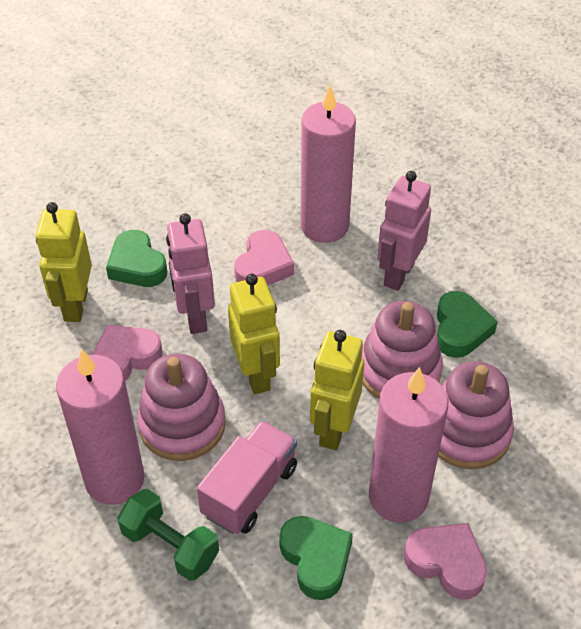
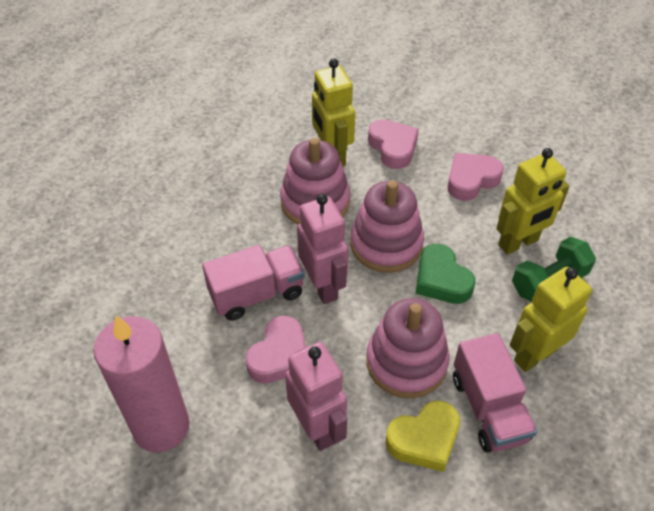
green heart: [106,230,167,287] [279,516,353,600] [437,291,498,358] = 3 -> [415,244,475,304] = 1
pink candle: [56,349,144,505] [300,85,356,243] [369,367,448,523] = 3 -> [93,316,189,452] = 1
pink truck: [197,421,297,534] = 1 -> [202,245,305,321] [453,333,537,453] = 2
yellow heart: none = 0 -> [385,401,460,472] = 1

